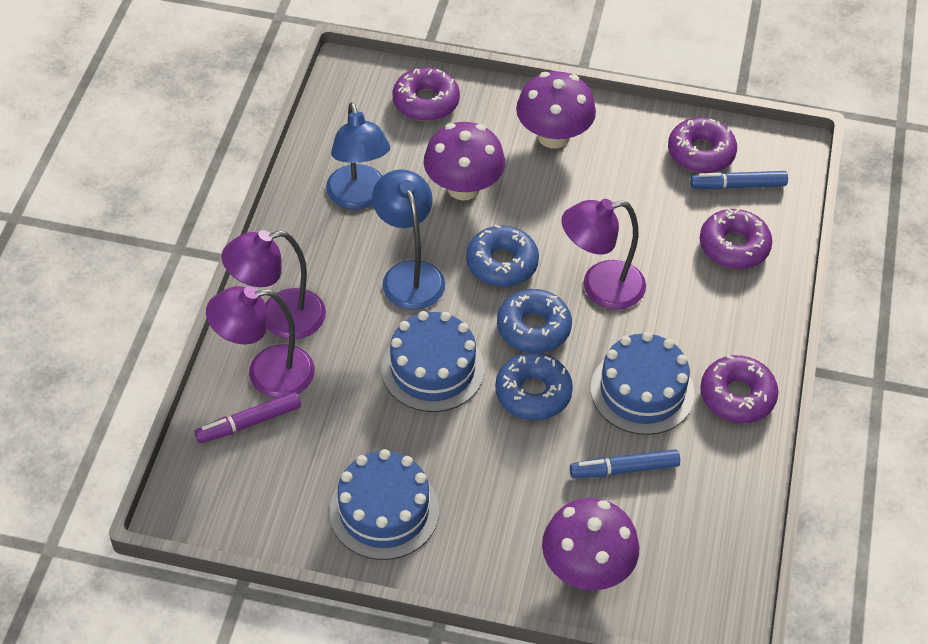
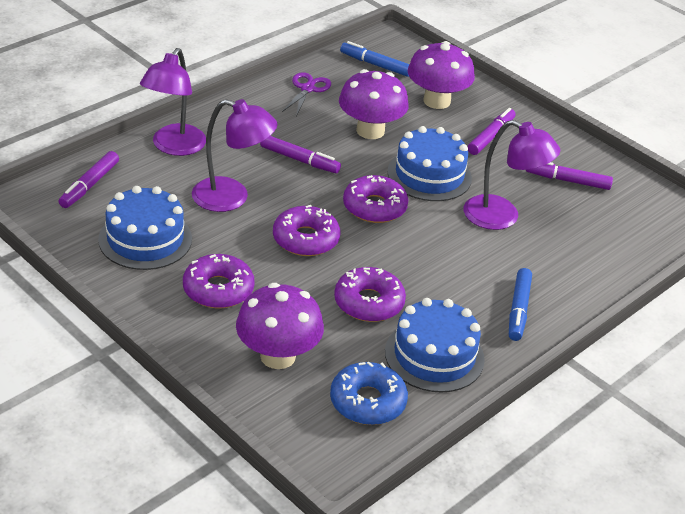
blue donut: [466,225,539,287] [495,352,573,420] [497,289,572,353] = 3 -> [330,361,408,425] = 1
blue lamp: [326,102,390,210] [372,169,445,310] = 2 -> none = 0
purple marker: [195,392,301,443] = 1 -> [59,151,119,208] [260,136,341,173] [468,108,516,155] [526,162,613,190] = 4
purple scissors: none = 0 -> [282,72,331,116] = 1

